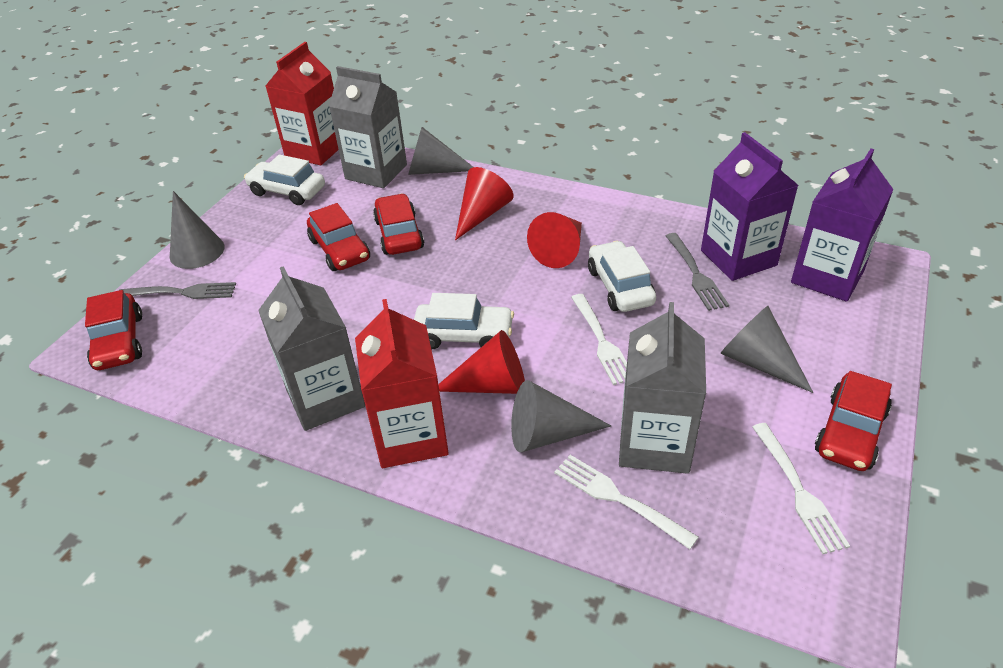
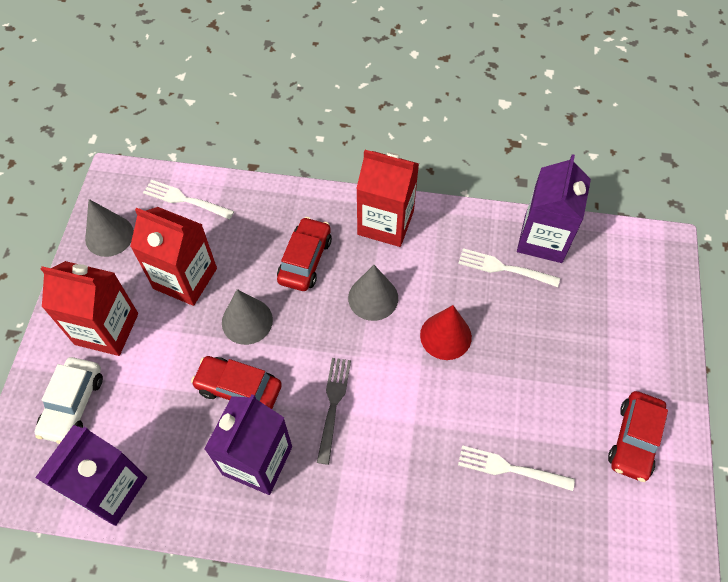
grey carton: [258,266,365,431] [329,66,407,188] [619,302,706,474] = 3 -> none = 0
grey cone: [170,191,225,269] [408,127,473,175] [511,380,611,452] [720,306,813,393] = 4 -> [85,199,134,257] [222,289,273,345] [348,265,398,321] = 3
grey fork: [118,282,236,299] [666,233,729,311] = 2 -> [317,358,351,465] = 1
purple carton: [701,132,799,281] [791,148,894,302] = 2 -> [35,425,147,526] [204,394,292,495] [517,154,591,263] = 3
red car: [85,290,142,370] [307,203,370,271] [373,194,424,255] [815,371,892,471] = 4 -> [191,356,282,409] [277,217,332,291] [608,391,668,482] = 3
red carton: [266,42,339,165] [355,299,449,468] = 2 -> [41,261,138,356] [130,207,217,306] [356,150,419,247] = 3
red cone: [438,330,525,394] [455,167,514,240] [527,212,582,268] = 3 -> [420,305,472,360] = 1
white car: [244,154,325,205] [414,293,514,350] [588,241,656,312] = 3 -> [35,357,103,444] = 1

